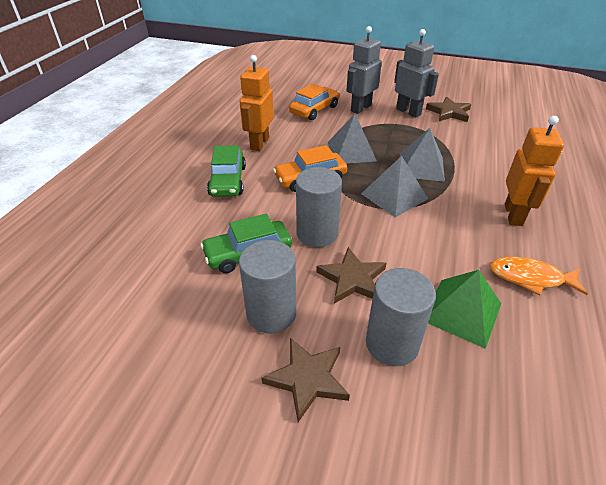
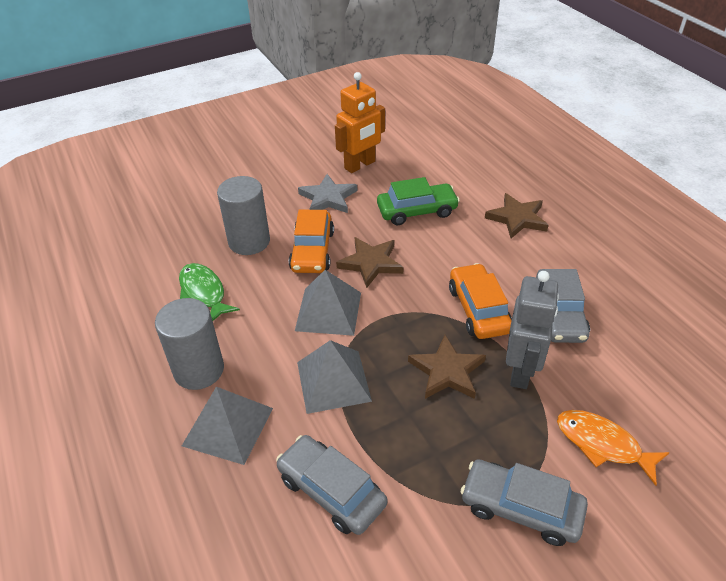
green car: [200,214,292,273] [207,145,246,197] = 2 -> [377,177,460,225] = 1
green fish: none = 0 -> [179,263,240,321] = 1
green pyramid: [428,270,501,349] = 1 -> none = 0
grey car: none = 0 -> [276,435,387,535] [460,460,588,546] [536,269,590,343] = 3
grey cylinder: [239,240,296,333] [296,167,342,247] [366,268,436,366] = 3 -> [155,298,224,390] [217,176,270,255] = 2
grey robot: [346,26,382,114] [394,29,439,118] = 2 -> [506,271,559,389] = 1
grey star: none = 0 -> [298,174,357,213] = 1
orange robot: [240,55,274,151] [505,116,564,226] = 2 -> [335,72,385,173] = 1

